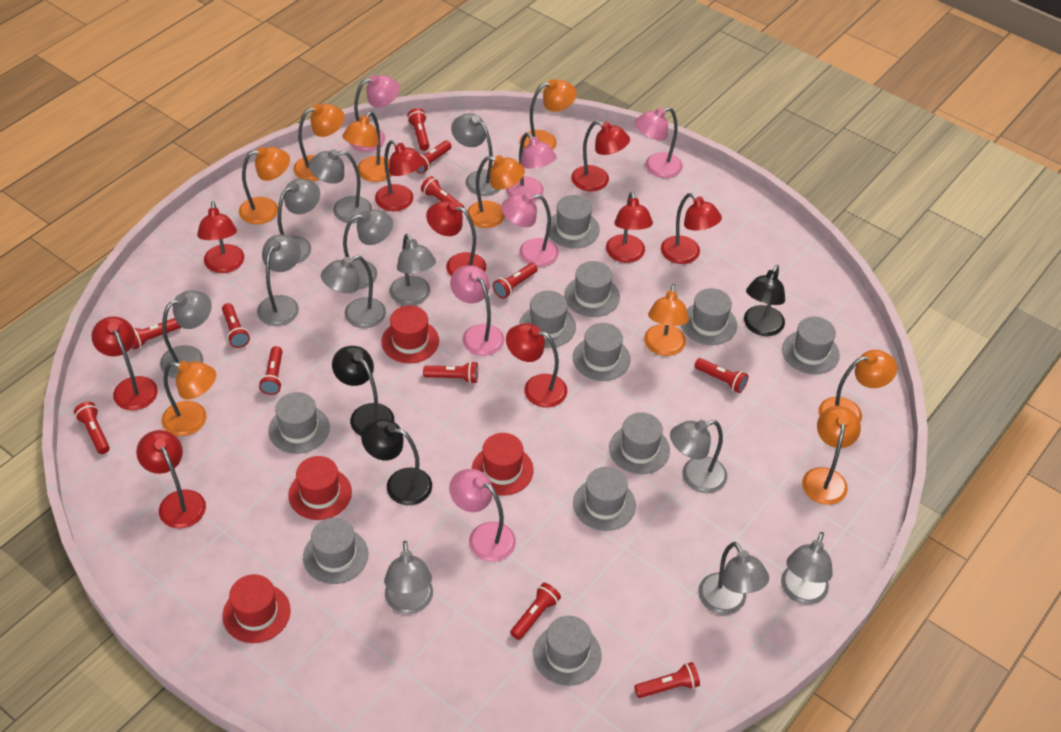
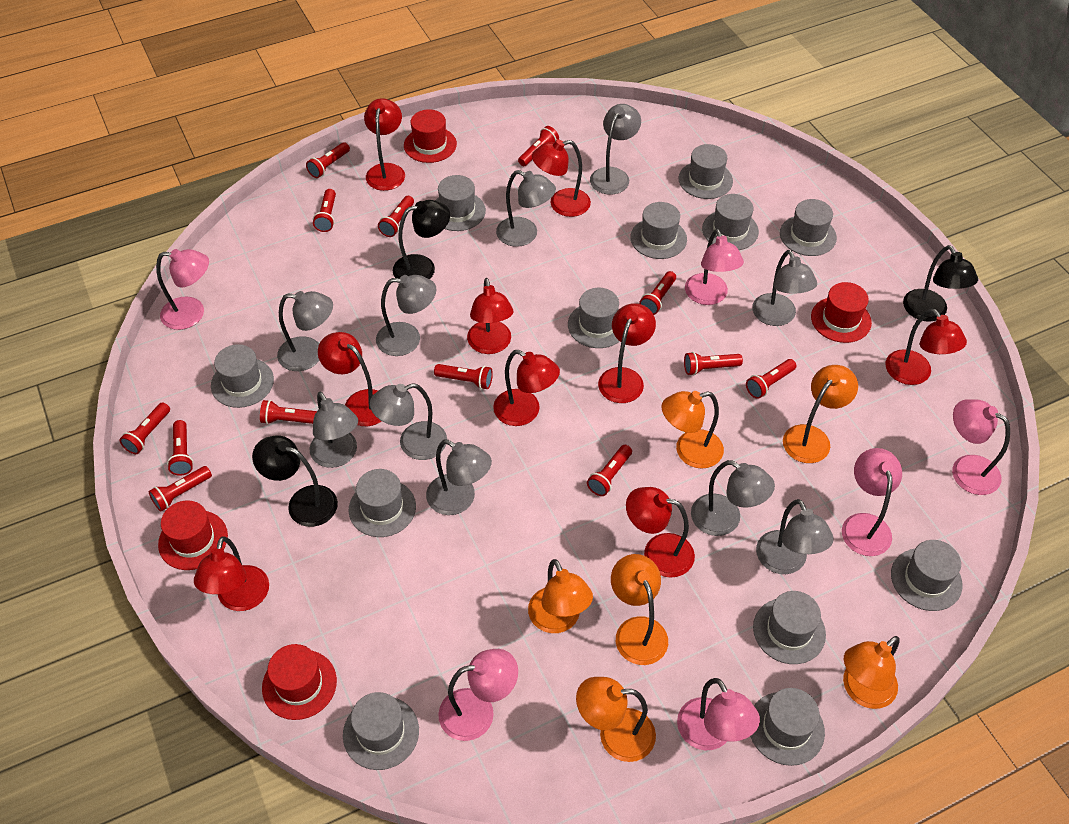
grey hat: [268,392,330,454] [303,518,368,584] [519,291,576,348] [533,616,602,686] [546,195,600,248] [564,261,620,317] [573,323,630,381] [573,467,636,531] [609,412,670,474] [681,288,737,345] [782,317,840,374] = 11 -> [211,344,274,408] [343,692,419,770] [349,469,416,537] [435,175,486,231] [568,288,620,348] [630,202,687,259] [678,144,733,199] [702,194,759,250] [750,688,825,766] [753,591,826,664] [780,199,837,256] [891,540,962,611] = 12
grey lamp: [160,291,212,378] [257,235,301,326] [277,179,320,263] [309,149,372,223] [321,256,386,328] [343,210,393,289] [384,541,433,614] [390,234,436,306] [451,113,500,196] [670,420,727,493] [698,542,769,614] [781,532,833,605] = 12 -> [277,291,333,371] [310,391,358,468] [370,383,447,460] [376,275,436,356] [426,439,492,515] [496,170,556,247] [590,104,641,195] [691,460,775,536] [752,250,817,326] [756,499,834,574] = 10
orange lamp: [162,361,216,436] [239,147,290,224] [293,104,344,181] [342,112,392,182] [467,155,525,228] [520,79,577,150] [644,284,689,356] [802,406,861,505] [819,350,897,423] = 9 -> [528,559,593,633] [576,677,656,762] [611,554,668,665] [661,391,724,469] [783,365,858,463] [843,636,900,709] = 6
red flashlight: [74,402,110,454] [132,318,181,349] [222,303,250,348] [259,346,282,395] [407,108,429,151] [416,140,451,174] [421,176,464,212] [423,361,478,384] [493,263,538,299] [510,583,561,640] [634,662,700,698] [694,358,748,393] = 12 -> [119,402,170,454] [149,466,212,511] [167,420,194,476] [260,400,317,424] [306,142,350,178] [313,189,336,232] [378,196,414,237] [434,364,493,389] [518,126,559,166] [587,445,632,496] [639,271,676,315] [684,352,743,375] [746,359,797,399] = 13

